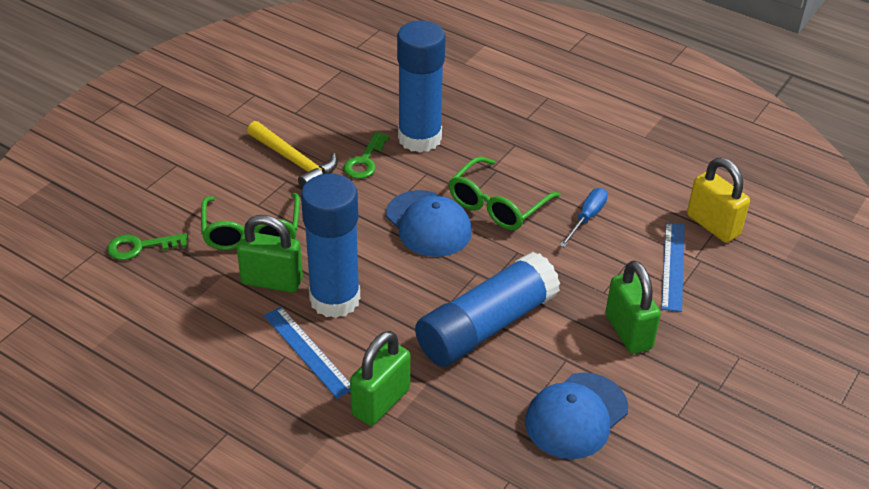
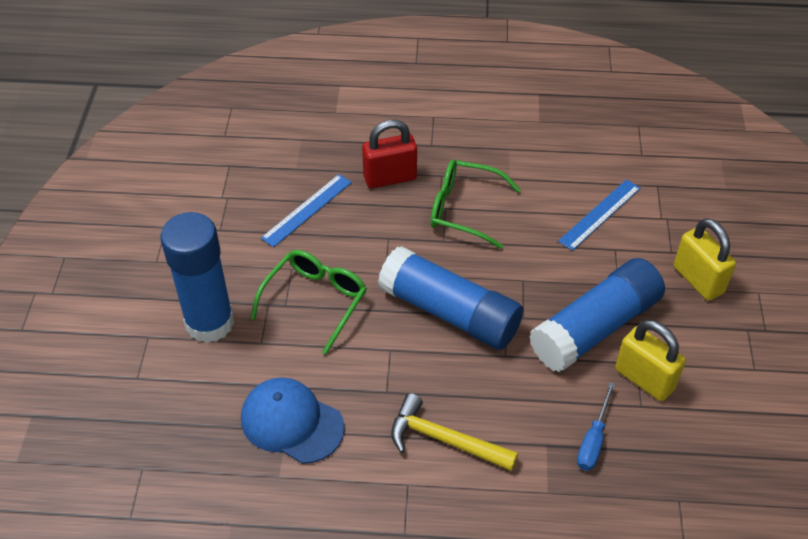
blue cap: [386,190,472,257] [525,372,628,459] = 2 -> [241,377,345,464] = 1
green key: [107,233,188,260] [344,132,389,179] = 2 -> none = 0
green padlock: [237,215,303,293] [350,331,410,426] [606,261,661,354] = 3 -> none = 0
red padlock: none = 0 -> [362,120,417,188] = 1
yellow padlock: [687,158,750,243] = 1 -> [615,320,686,401] [674,218,736,301] = 2

